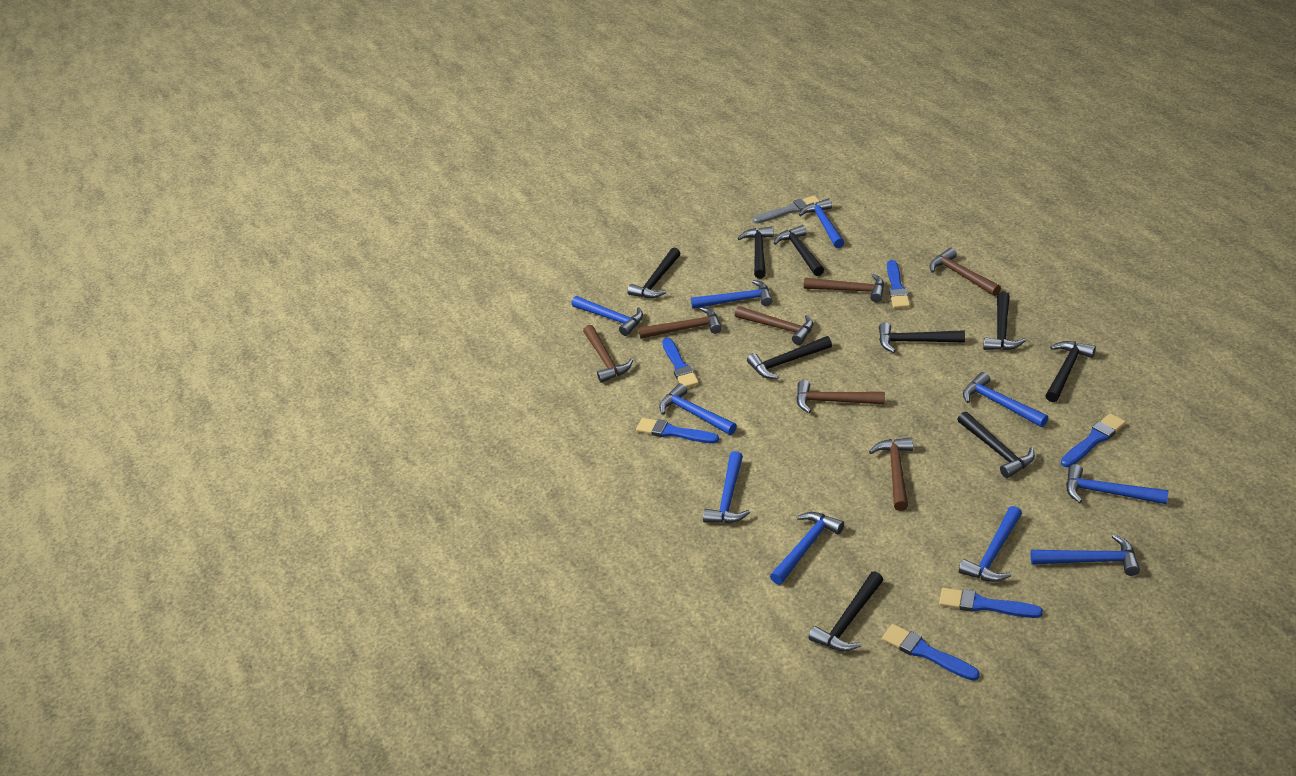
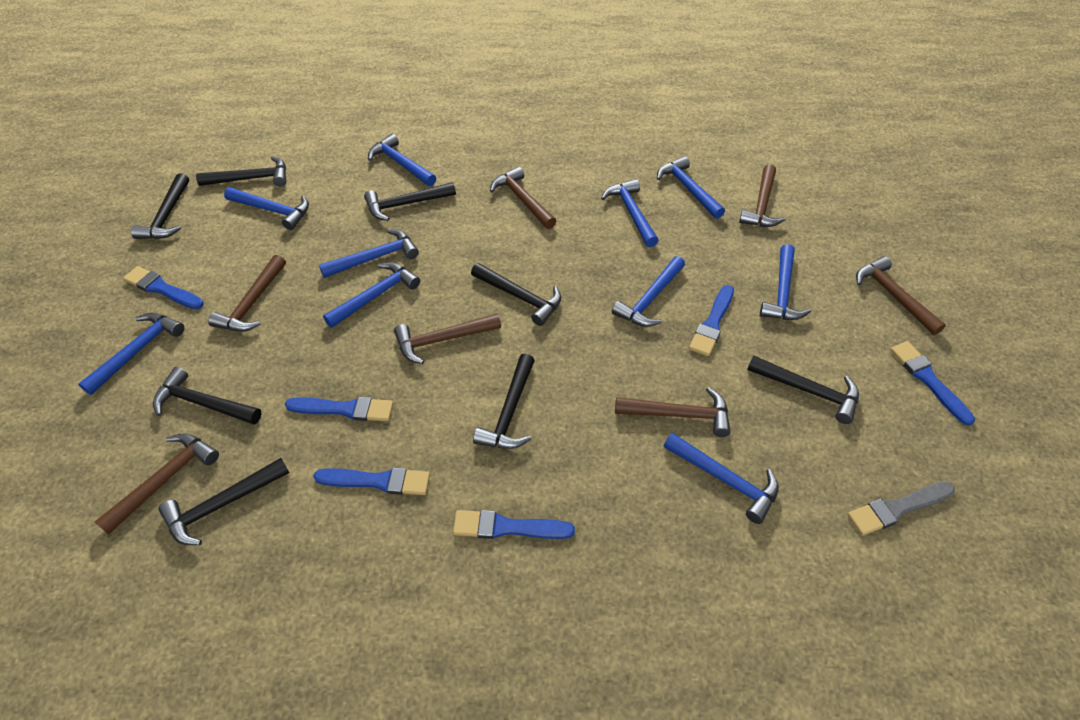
black hammer: [627,247,680,298] [738,226,774,279] [747,336,832,379] [774,225,824,276] [809,571,883,652] [879,322,965,353] [957,411,1035,478] [983,292,1026,350] [1045,341,1096,402] = 9 -> [131,173,189,239] [153,367,261,424] [158,458,289,545] [196,156,286,186] [364,182,456,221] [471,263,561,326] [473,354,535,449] [747,355,859,424] = 8

